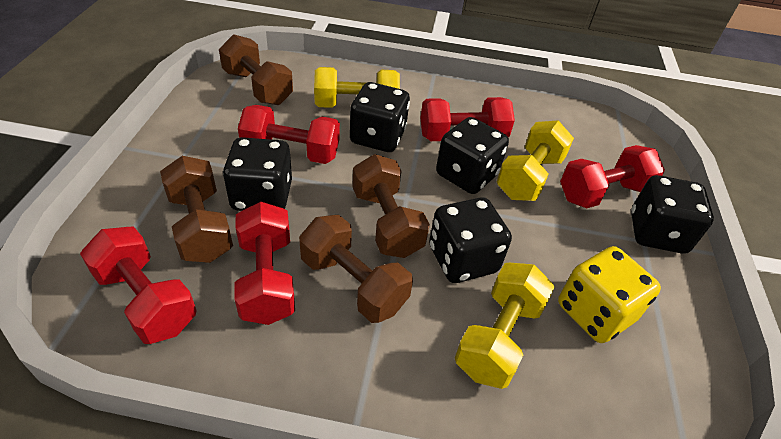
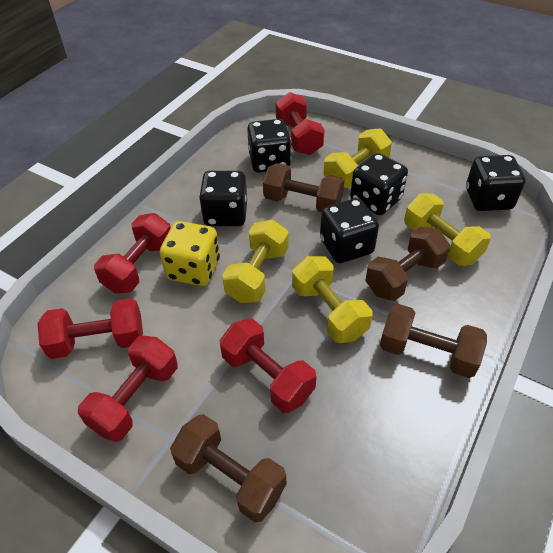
yellow dumbbell: [314,67,400,108] [455,263,555,389] [497,120,574,201] = 3 -> [222,219,289,303] [292,256,373,343] [323,128,392,188] [404,193,491,266] = 4

